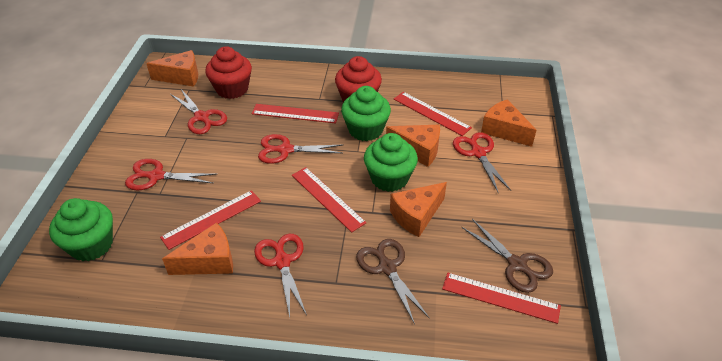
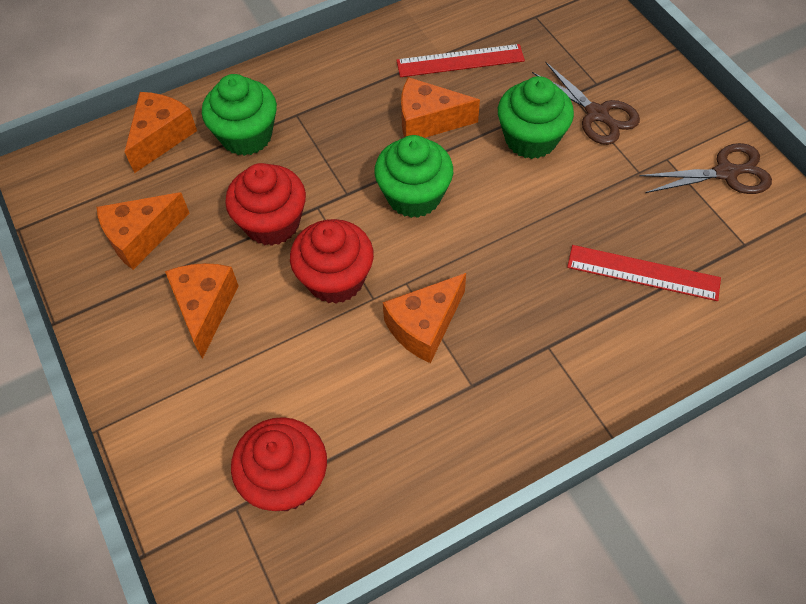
red cupcake: [205,46,252,99] [335,56,382,102] = 2 -> [225,163,306,246] [231,417,327,511] [290,219,374,304] = 3
red ruler: [160,190,261,250] [252,104,339,123] [292,167,367,232] [394,92,472,136] [442,273,561,324] = 5 -> [397,44,525,77] [567,245,721,301] = 2
red scissors: [125,159,217,190] [170,88,227,134] [254,234,307,317] [258,134,344,164] [453,132,511,193] = 5 -> none = 0

